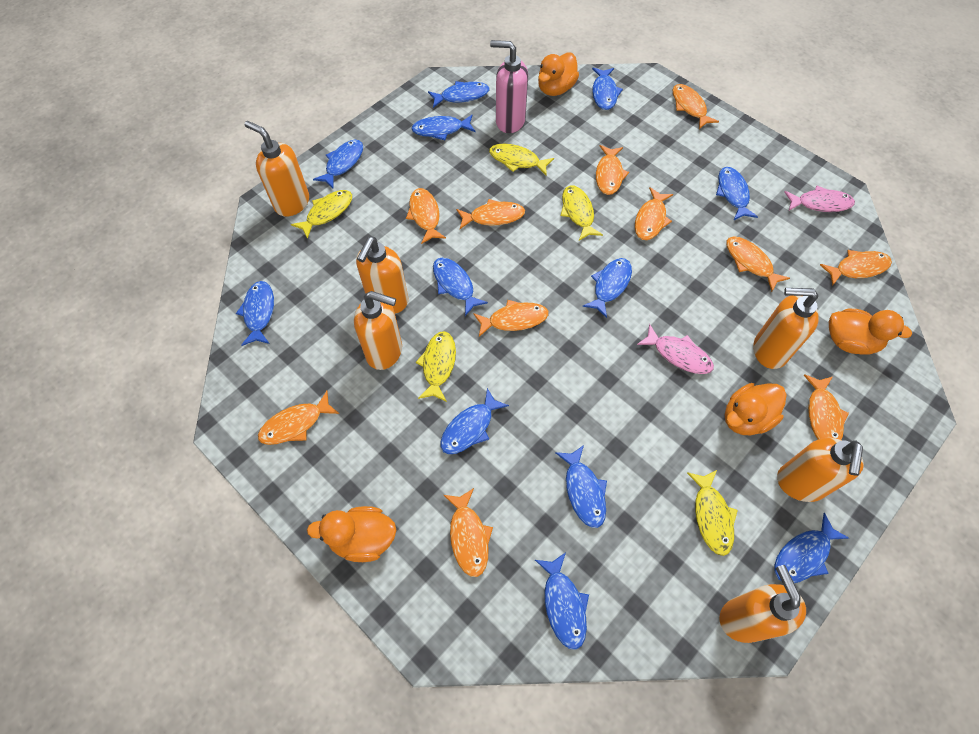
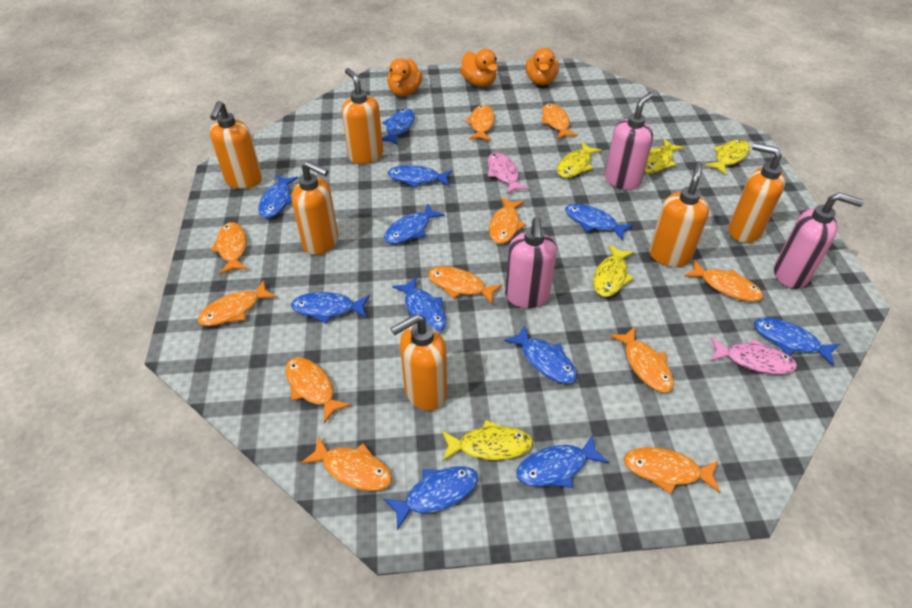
blue fish: [236,281,274,346] [313,140,363,188] [411,115,475,140] [428,81,489,108] [433,258,488,316] [441,388,509,454] [535,552,589,650] [555,445,607,528] [582,258,632,318] [592,68,623,110] [716,167,758,221] [774,513,849,583] = 12 -> [258,175,298,218] [291,292,370,323] [382,109,415,145] [383,466,478,531] [384,203,445,244] [388,165,452,188] [392,276,446,332] [504,325,577,384] [516,434,609,488] [565,204,633,240] [754,318,839,366] = 11
orange duck: [307,506,396,562] [538,53,579,96] [725,383,787,435] [829,309,912,355] = 4 -> [387,58,422,96] [460,49,498,87] [526,48,559,85] = 3
pink soap dispenser: [490,40,528,133] = 1 -> [505,217,557,308] [605,92,653,190] [774,192,864,289] = 3

